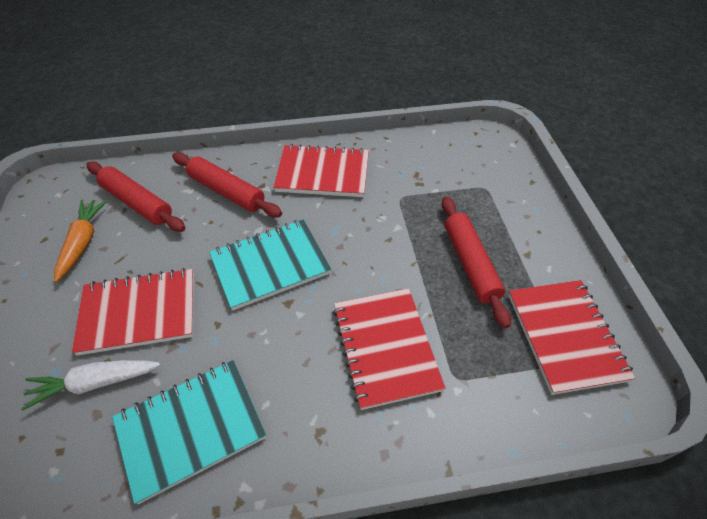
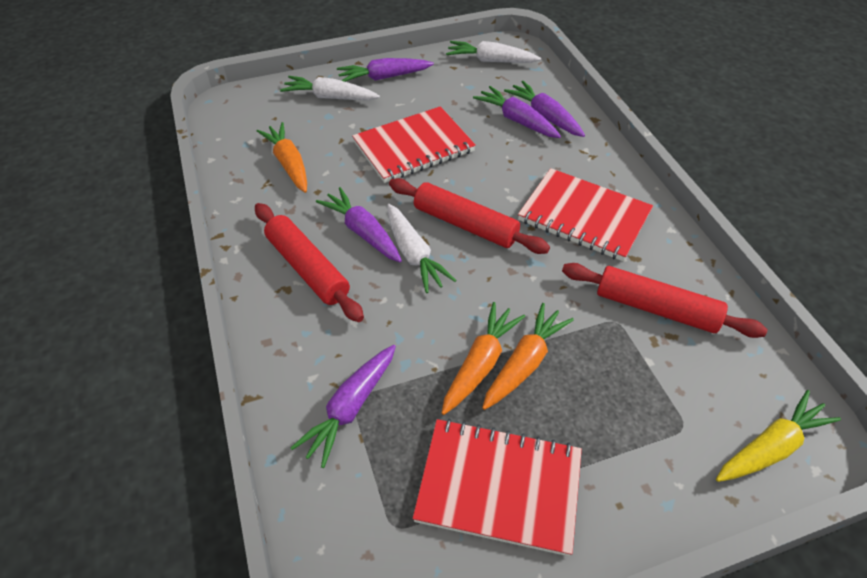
orange carrot: [54,200,107,282] = 1 -> [257,122,307,193] [442,302,525,415] [482,303,574,410] = 3
purple carrot: none = 0 -> [291,345,396,468] [316,187,402,262] [337,58,434,82] [473,86,561,138] [504,81,585,137] = 5
red notebook: [72,268,194,356] [273,144,369,197] [333,288,445,410] [508,280,635,395] = 4 -> [352,106,476,183] [413,419,582,556] [518,168,653,261] = 3
turquoise notebook: [112,360,266,504] [209,219,331,311] = 2 -> none = 0
white carrot: [21,360,160,411] = 1 -> [280,76,380,100] [387,204,457,293] [446,41,541,63] = 3
yellow carrot: none = 0 -> [716,390,841,482] = 1

